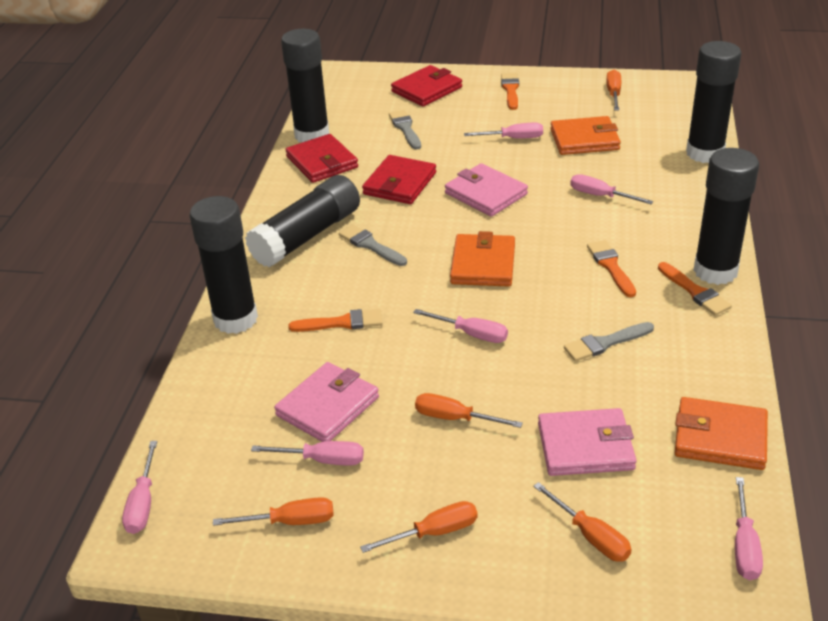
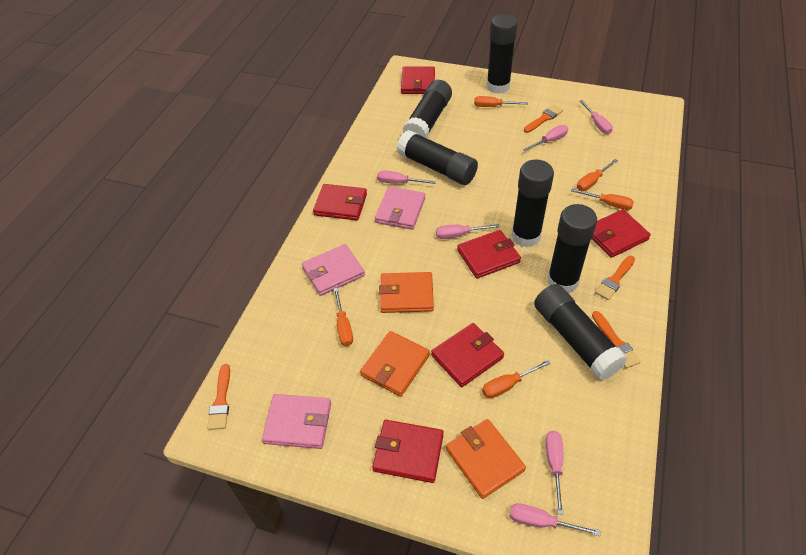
black glue stick: [190,196,258,334] [245,175,360,267] [281,29,329,142] [686,41,742,163] [693,148,759,285] = 5 -> [397,130,478,185] [403,80,452,138] [487,14,518,94] [511,160,554,247] [534,284,627,380] [547,204,597,293] = 6
grey brush: [339,224,407,266] [389,110,421,150] [564,322,654,361] = 3 -> none = 0
red wallet: [285,134,358,183] [362,155,436,204] [391,65,462,107] = 3 -> [313,184,367,220] [372,420,444,483] [401,66,435,94] [431,323,504,387] [457,230,521,279] [592,209,651,258] = 6

